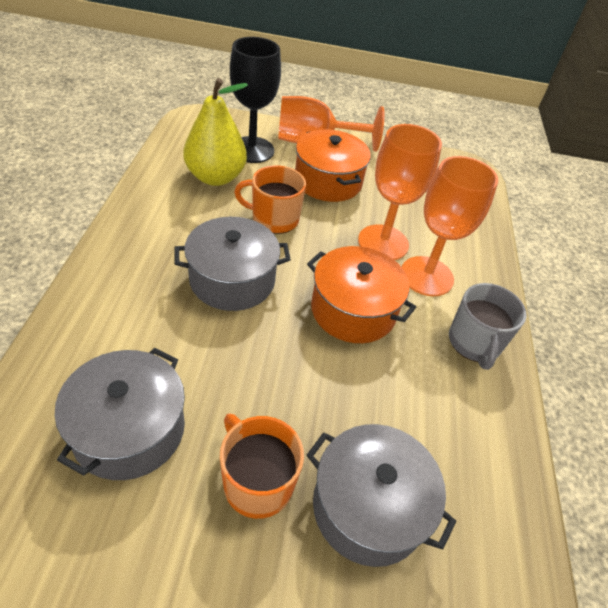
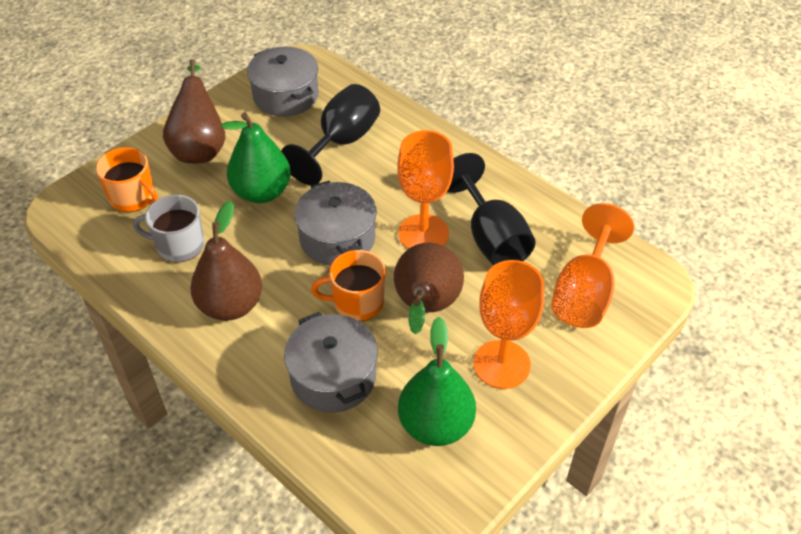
black goblet: [230,37,281,163] = 1 -> [282,84,380,185] [447,153,536,265] = 2
brown pear: none = 0 -> [163,59,226,163] [190,201,262,321] [394,242,464,334] = 3
green pear: none = 0 -> [221,112,291,203] [398,317,476,446] = 2
orange pot: [295,129,371,202] [307,246,416,343] = 2 -> none = 0
yellow pear: [183,78,248,186] = 1 -> none = 0

